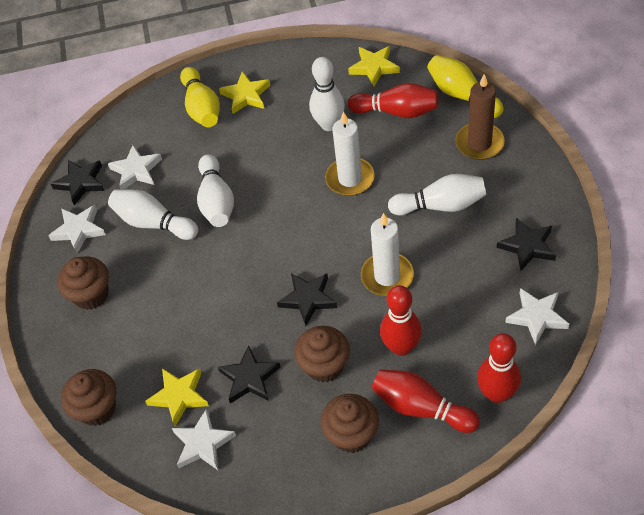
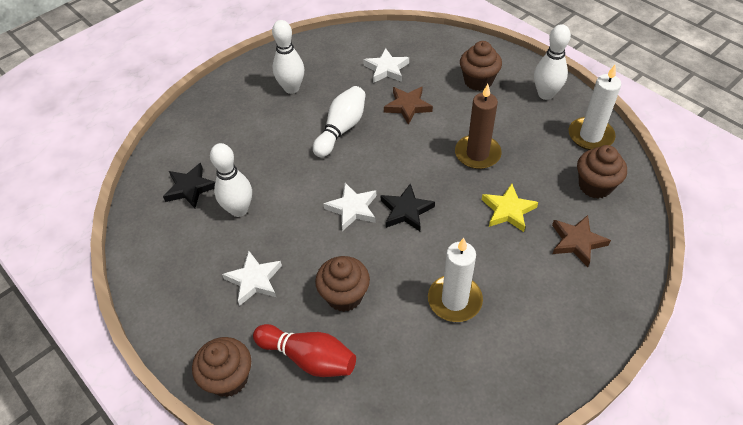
black star: [51,160,105,205] [218,345,280,404] [277,273,337,326] [497,218,556,271] = 4 -> [163,163,215,208] [381,184,435,231] = 2
brown star: none = 0 -> [384,87,433,125] [552,215,611,267] = 2
red bowling pin: [348,83,438,118] [372,369,480,433] [380,285,422,356] [477,333,521,403] = 4 -> [253,324,356,377] = 1
white star: [48,205,106,254] [108,145,162,190] [172,408,236,470] [505,288,569,345] = 4 -> [222,251,282,306] [323,183,376,231] [363,48,409,83] = 3
yellow bowling pin: [180,67,220,127] [427,55,504,118] = 2 -> none = 0
yellow star: [145,368,209,426] [219,71,270,114] [348,46,400,86] = 3 -> [482,184,538,232] = 1

